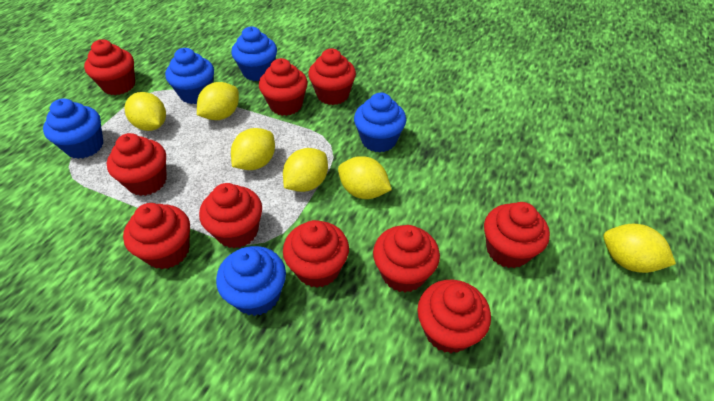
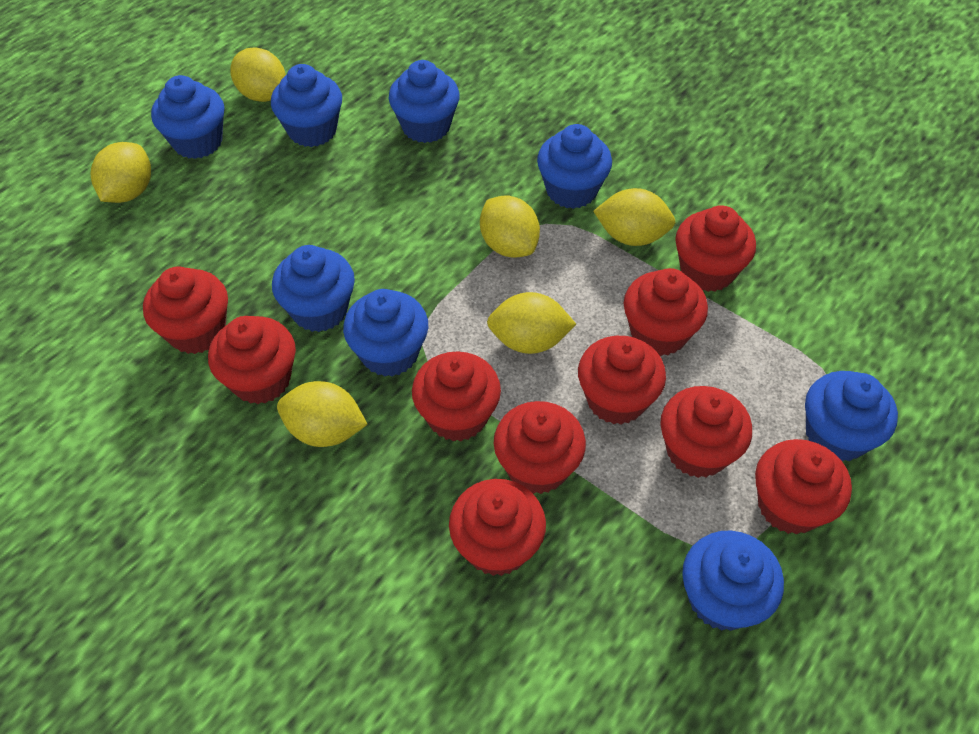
blue cupcake: [43,98,103,159] [165,48,214,104] [216,246,286,316] [231,27,277,81] [354,93,406,152] = 5 -> [151,75,224,159] [271,64,342,147] [272,245,355,332] [343,289,428,377] [389,60,460,143] [537,124,612,209] [682,531,784,631] [805,371,898,462] = 8

